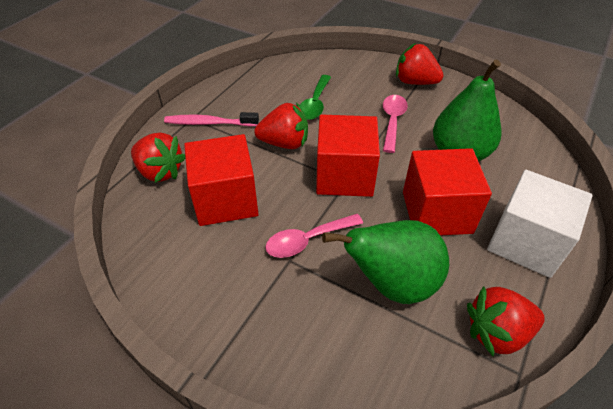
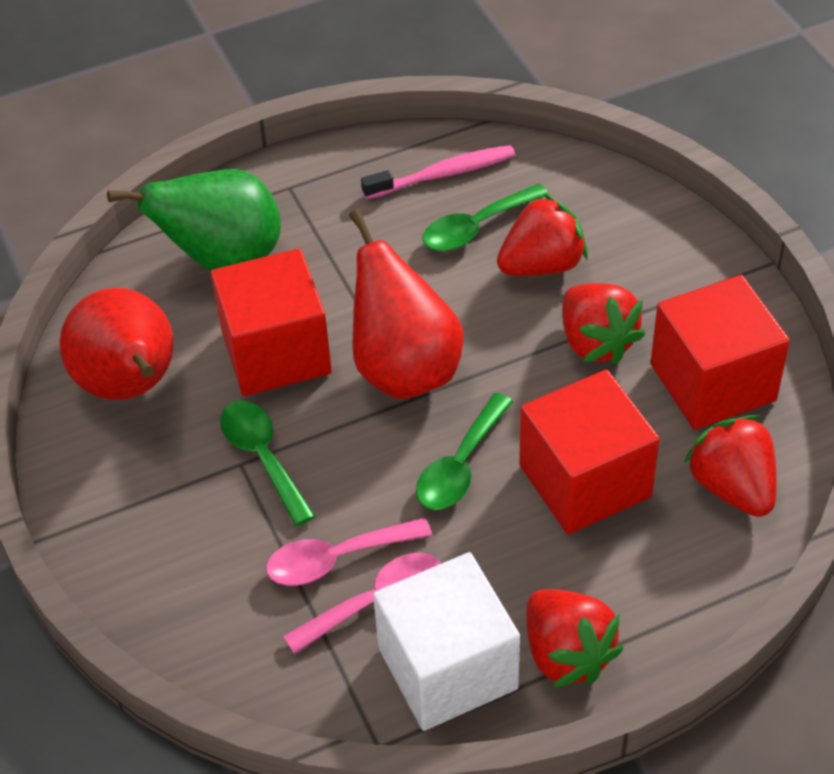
green pear: [322,220,449,304] [433,60,501,162] = 2 -> [107,169,281,271] = 1
green spoon: [300,75,331,120] = 1 -> [220,401,315,526] [416,393,513,510] [423,183,549,251] = 3
red pear: none = 0 -> [59,288,174,400] [349,209,464,399] = 2

